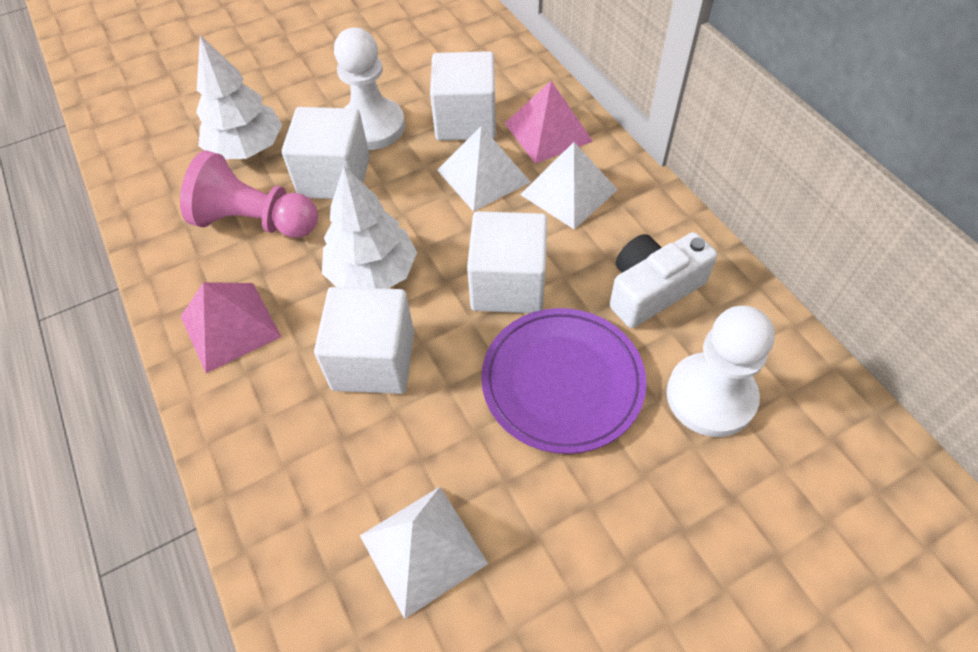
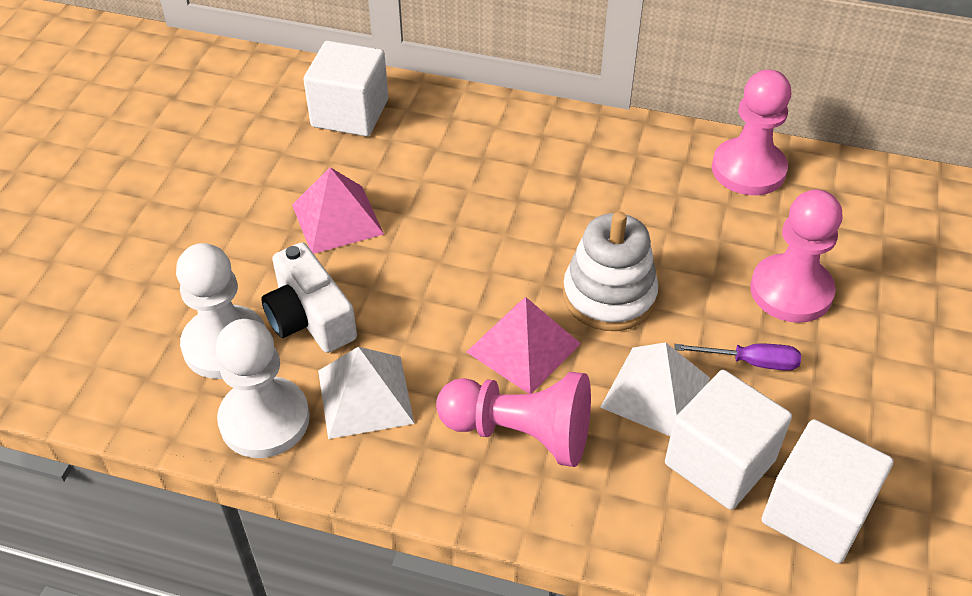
pink pawn: [180,150,318,238] = 1 -> [436,372,591,467] [712,70,791,195] [750,189,842,323] = 3
purple plate: [481,308,647,454] = 1 -> none = 0
purple screwdriver: none = 0 -> [674,343,801,371] = 1
white cube: [282,107,370,199] [314,287,414,394] [430,51,496,140] [467,211,547,313] = 4 -> [303,41,388,136] [665,370,792,510] [762,419,894,564] = 3
white pyramid: [360,487,488,619] [437,126,531,212] [520,142,618,230] = 3 -> [318,347,414,439] [600,342,710,436] = 2
white stacking toy: none = 0 -> [563,211,658,331] = 1
white tree: [196,35,282,159] [322,166,417,289] = 2 -> none = 0

